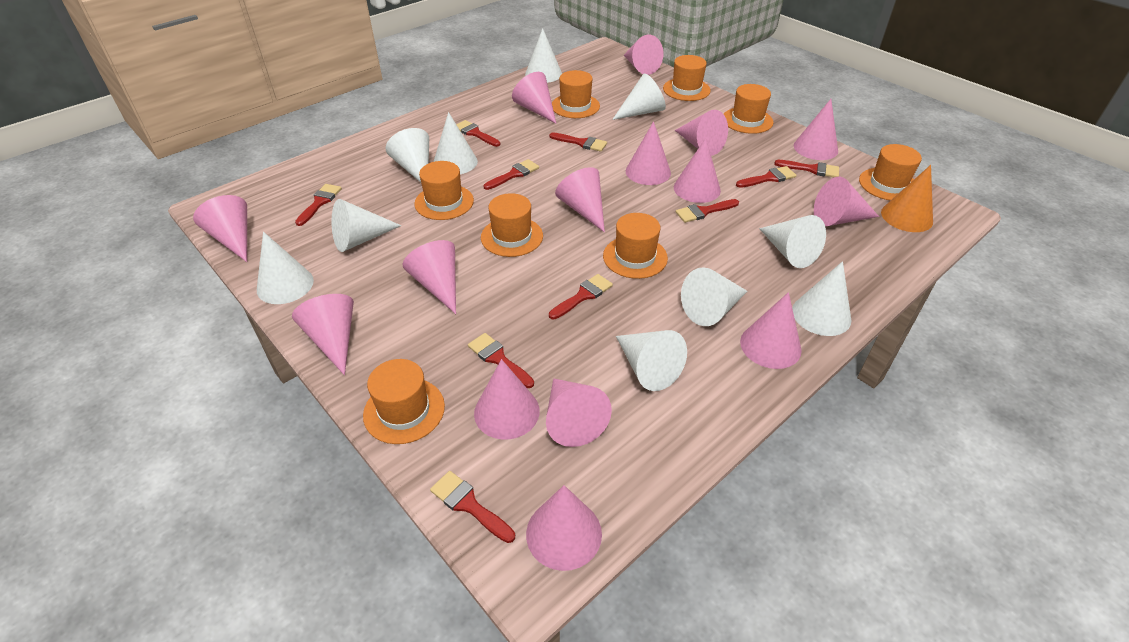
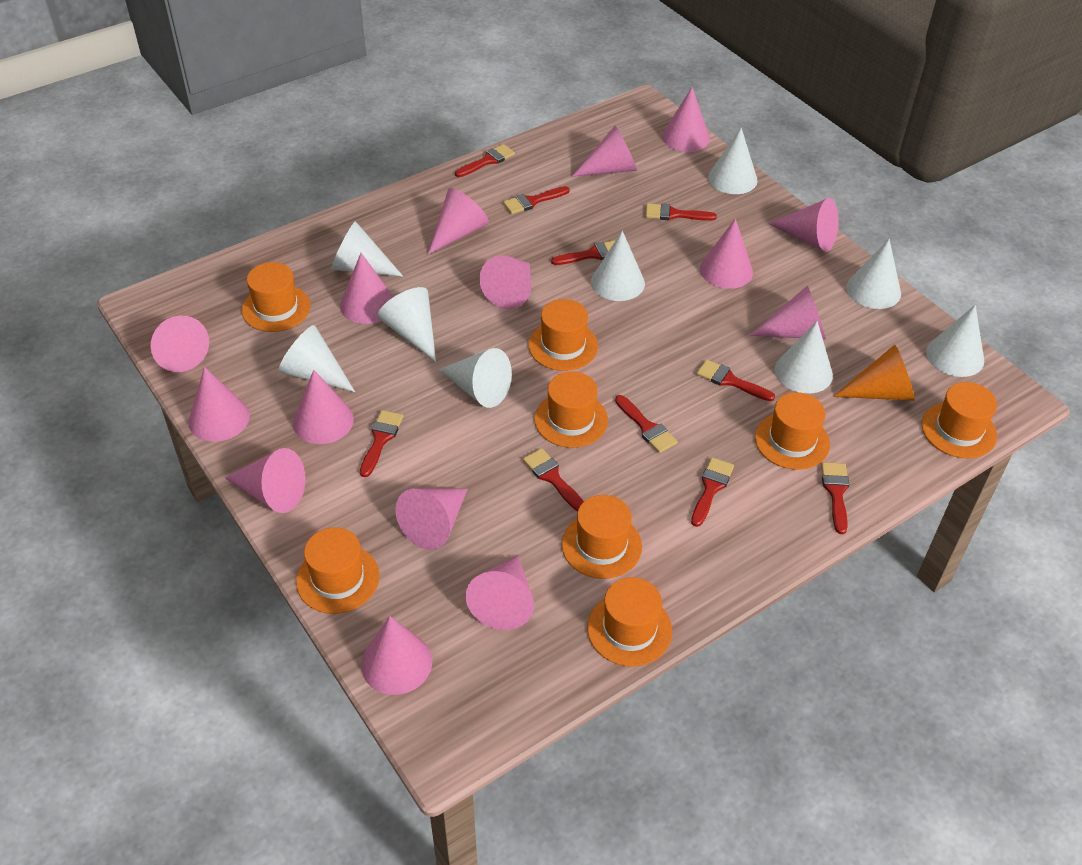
white cone: [257,232,314,304] [332,199,401,252] [386,128,429,182] [434,112,478,174] [525,28,562,83] [612,74,666,120] [616,330,687,391] [681,267,747,326] [759,215,826,268] [792,261,851,336] = 10 -> [278,325,355,392] [331,221,403,277] [377,287,436,362] [438,348,512,408] [591,231,645,301] [708,128,758,194] [775,321,833,394] [846,239,901,309] [926,305,984,377] = 9

